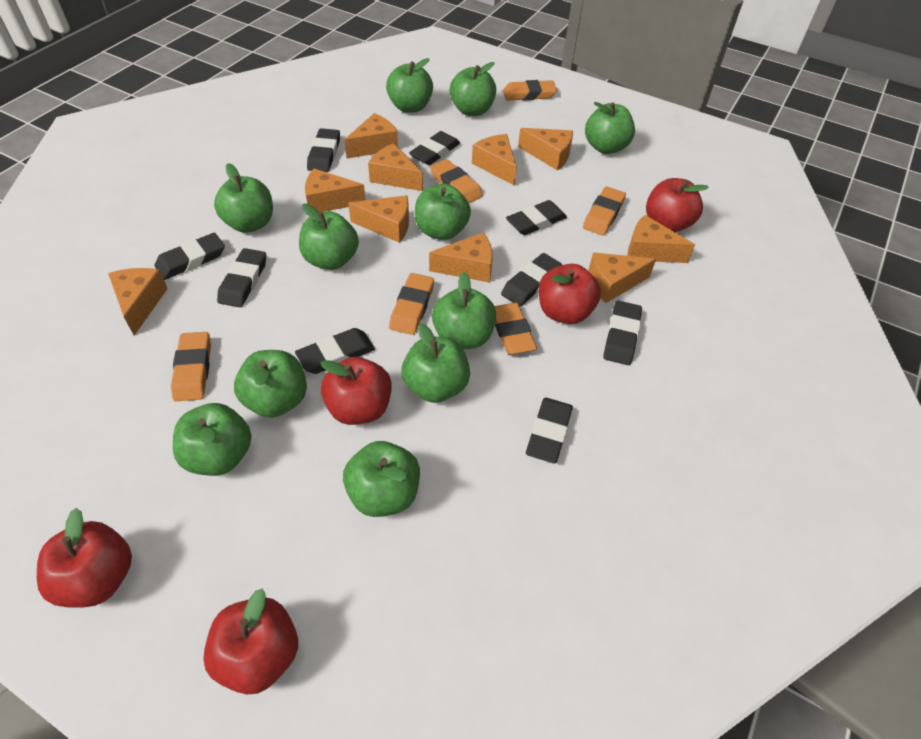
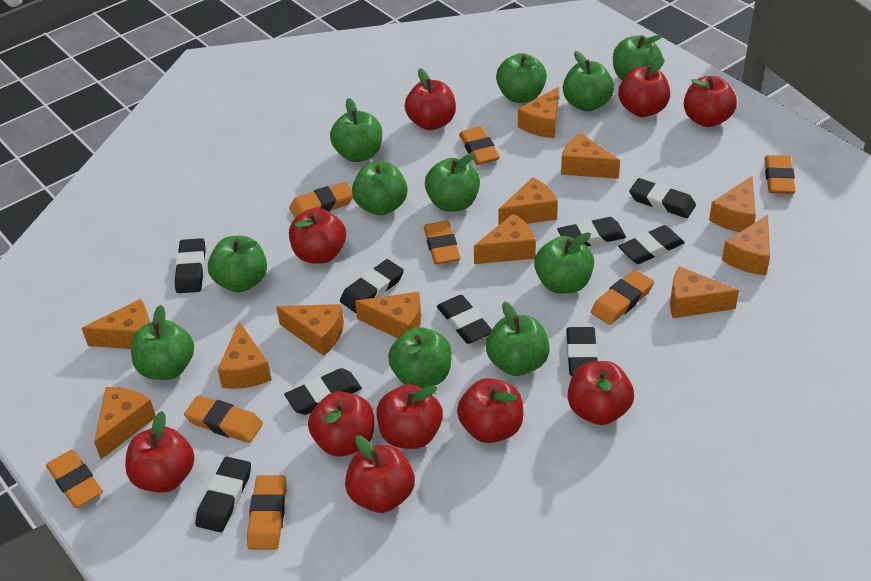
orange cheese: [108,268,168,335] [305,169,365,212] [344,113,398,158] [348,195,409,243] [368,143,423,191] [429,233,493,283] [472,134,517,186] [518,128,573,170] [588,253,656,303] [628,215,695,263] = 10 -> [82,299,150,349] [94,387,156,459] [218,321,272,389] [276,304,344,356] [355,292,421,338] [474,214,536,264] [498,177,558,225] [518,87,559,138] [561,133,620,179] [670,266,739,318] [709,176,756,232] [722,215,770,275] = 12
orange eraser: [171,332,211,401] [389,273,434,335] [430,159,483,203] [495,303,537,354] [503,80,557,101] [583,186,626,235] = 6 -> [46,450,103,508] [184,395,263,443] [247,475,286,550] [289,182,353,218] [424,221,460,265] [459,127,500,165] [591,270,654,325] [764,155,796,194] = 8
red apple: [37,508,132,608] [203,589,298,695] [320,357,392,425] [539,264,601,324] [646,178,709,232] = 5 -> [125,411,195,493] [289,208,346,264] [308,391,374,457] [345,436,415,513] [377,384,443,449] [405,68,456,130] [457,378,523,443] [568,361,634,425] [618,58,670,117] [684,76,737,127] = 10

